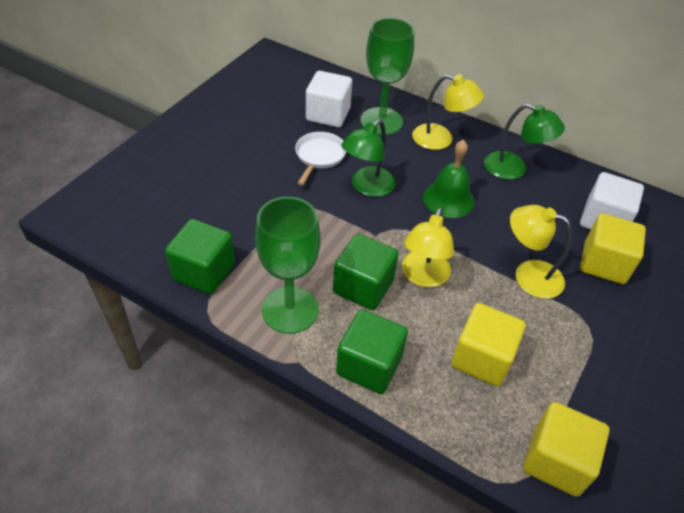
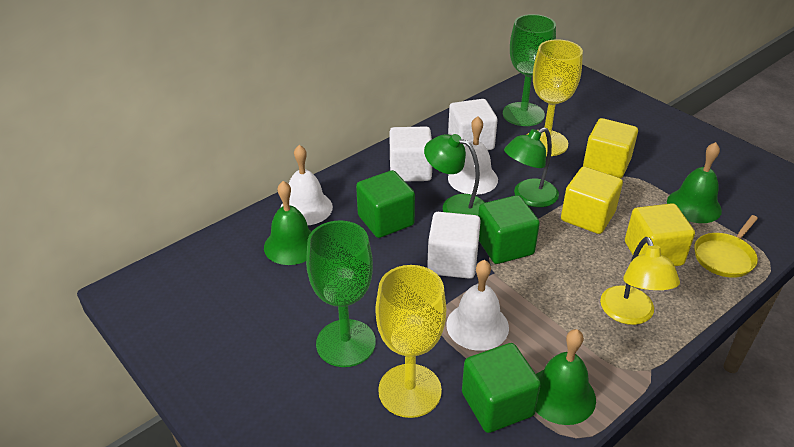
green bell: [423,140,474,218] = 1 -> [264,181,312,265] [535,329,596,425] [667,142,722,223] = 3
white bell: none = 0 -> [280,145,333,225] [446,260,509,351] [448,116,498,195] = 3
white cube: [306,71,352,128] [580,172,644,230] = 2 -> [389,127,432,182] [427,212,481,279] [448,99,497,150] = 3
white pan: [295,132,346,185] = 1 -> none = 0
yellow goblet: none = 0 -> [376,265,446,418] [527,39,583,156] = 2
yellow lamp: [402,207,454,288] [412,74,484,150] [510,205,572,299] = 3 -> [600,237,680,325] = 1
yellow pan: none = 0 -> [694,215,758,278] = 1

